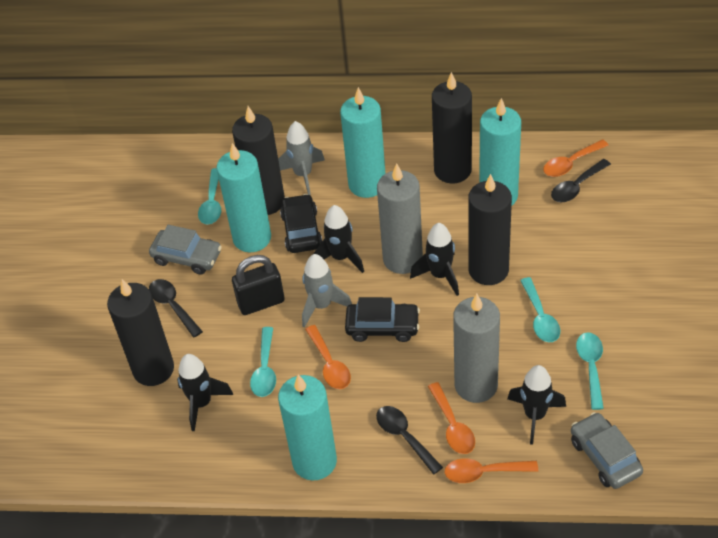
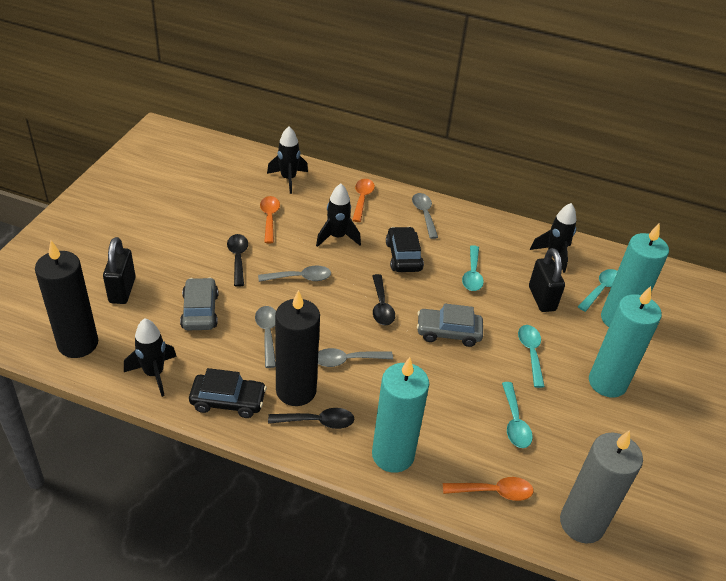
black candle: [107,279,174,386] [232,106,285,215] [432,72,472,184] [468,174,512,285] = 4 -> [35,241,98,358] [275,290,320,406] = 2
black padlock: [232,255,285,315] = 1 -> [103,237,136,304] [529,248,565,312] = 2
grey candle: [377,163,423,274] [453,294,500,403] = 2 -> [560,430,643,544] = 1
grey rocket: [278,121,325,195] [302,254,352,327] = 2 -> none = 0
grey spoon: none = 0 -> [255,306,276,368] [258,265,331,282] [318,348,393,367] [412,193,438,239] = 4
orange spoon: [305,325,351,389] [428,382,475,454] [444,458,538,483] [543,139,609,177] = 4 -> [260,196,280,244] [352,179,375,222] [443,477,534,501] = 3
turquoise candle: [216,143,271,252] [278,375,337,481] [340,87,386,198] [479,98,521,205] = 4 -> [372,357,429,473] [589,286,662,397] [601,223,669,327] = 3

